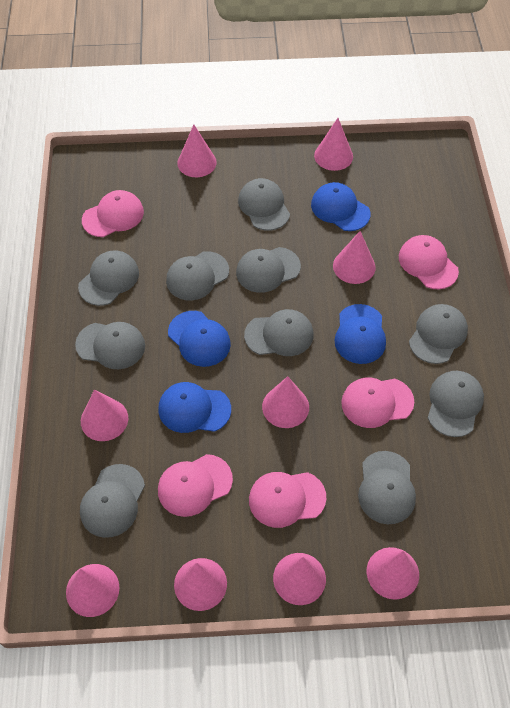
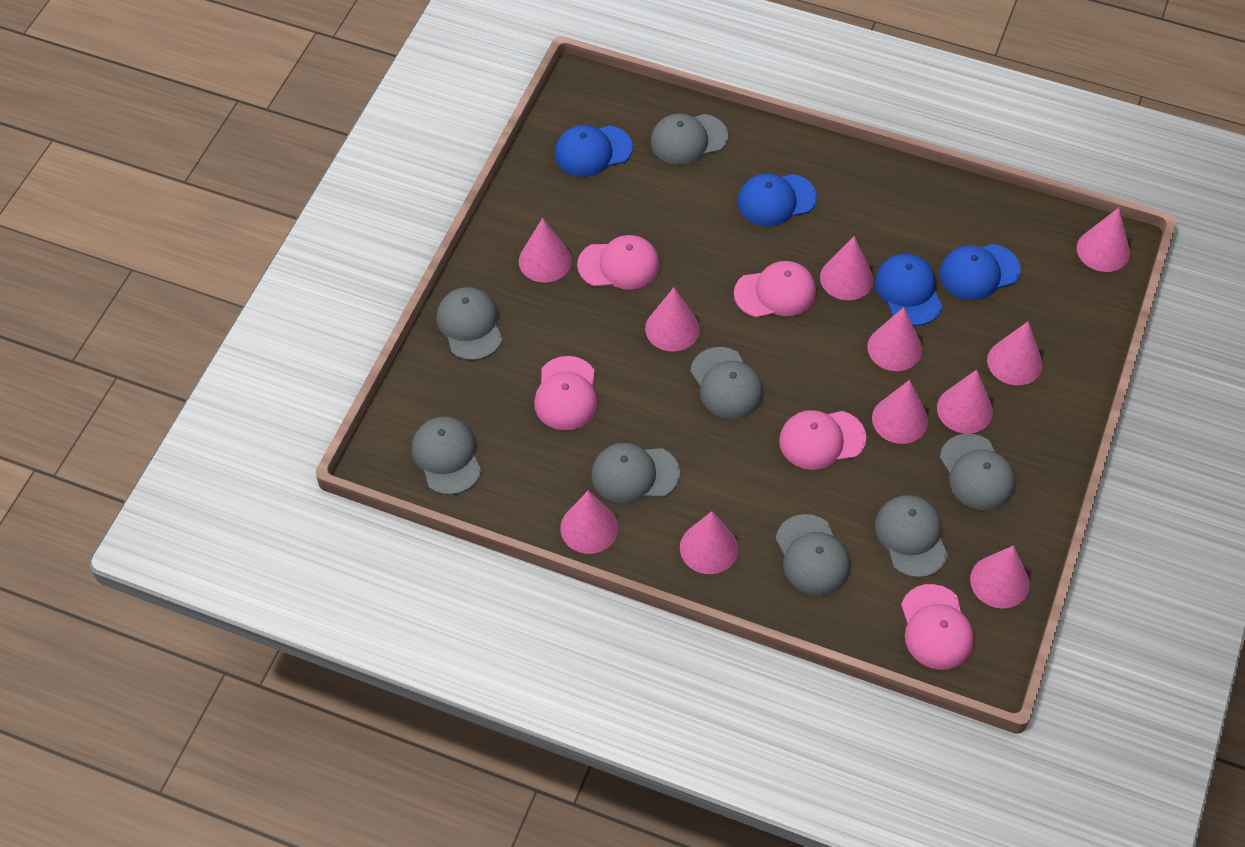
grey cap: [75,322,145,369] [78,251,139,306] [80,464,145,538] [166,251,229,300] [236,247,301,293] [238,178,290,230] [244,309,313,356] [358,451,416,524] [409,304,468,364] [428,371,484,437] = 10 -> [412,417,482,495] [436,287,502,360] [591,443,680,503] [651,113,728,165] [690,347,763,419] [775,514,850,595] [875,495,948,578] [940,433,1015,510] = 8
pink cone: [66,564,119,617] [81,390,128,441] [174,558,227,611] [177,125,217,177] [262,376,309,428] [273,553,326,605] [314,118,353,171] [333,231,376,284] [367,547,419,600] = 9 -> [519,218,572,283] [560,490,618,554] [645,287,700,352] [680,511,738,574] [820,236,874,300] [867,307,922,371] [872,380,928,444] [937,370,993,434] [970,545,1029,609] [987,322,1042,385] [1077,208,1130,272] = 11

